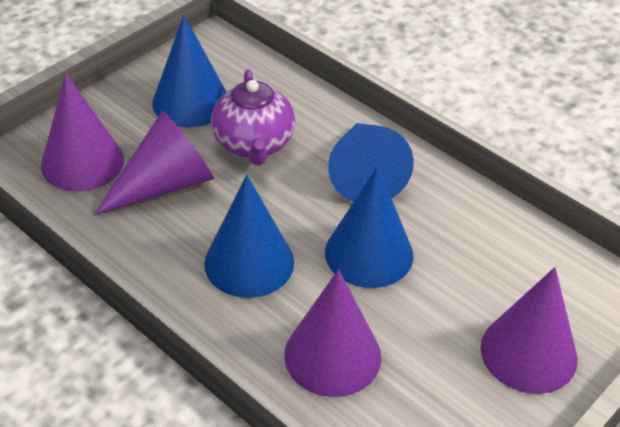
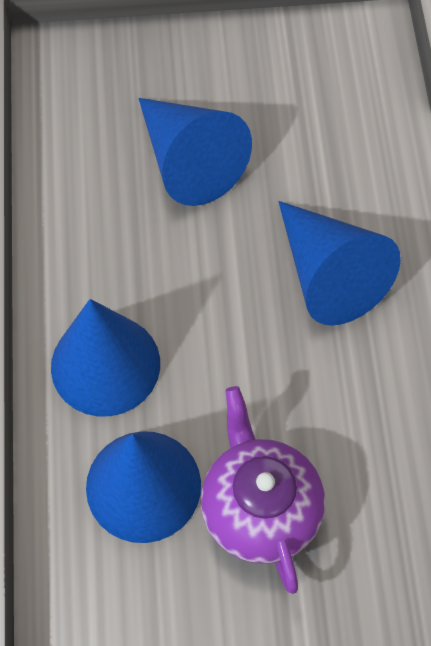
purple cone: [41,74,124,191] [94,111,214,215] [284,269,381,397] [480,267,578,394] = 4 -> none = 0

